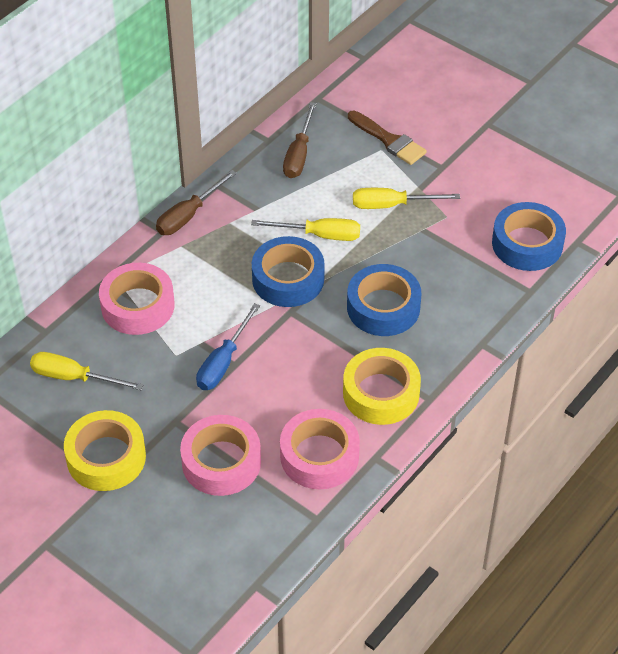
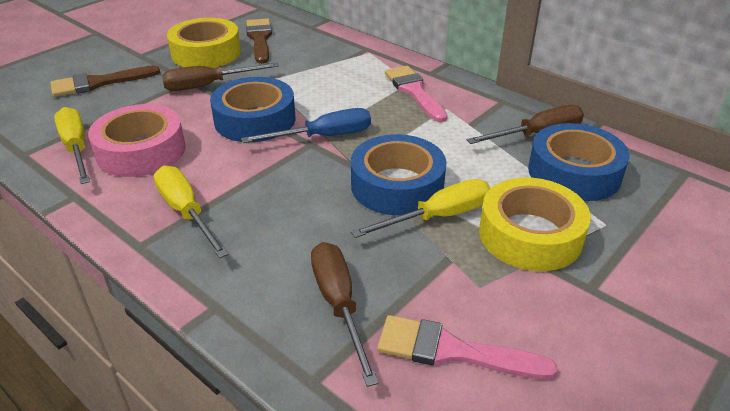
brown brush: [348,111,427,165] = 1 -> [50,65,160,97] [246,19,272,64] = 2
brown screwdriver: [156,170,237,235] [283,102,316,178] = 2 -> [162,63,279,91] [311,242,379,387] [467,105,584,144] = 3
pink brush: none = 0 -> [377,315,557,380] [385,66,448,122] = 2
pink tape: [99,263,175,335] [180,415,261,496] [280,409,360,489] = 3 -> [88,104,186,177] = 1

